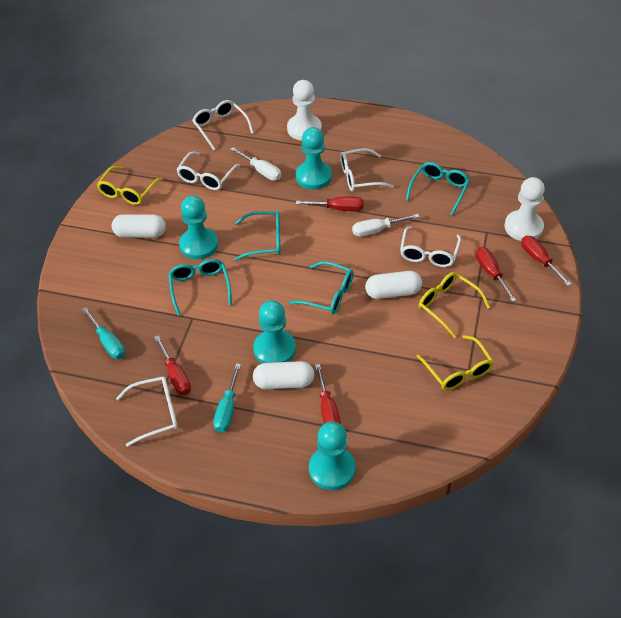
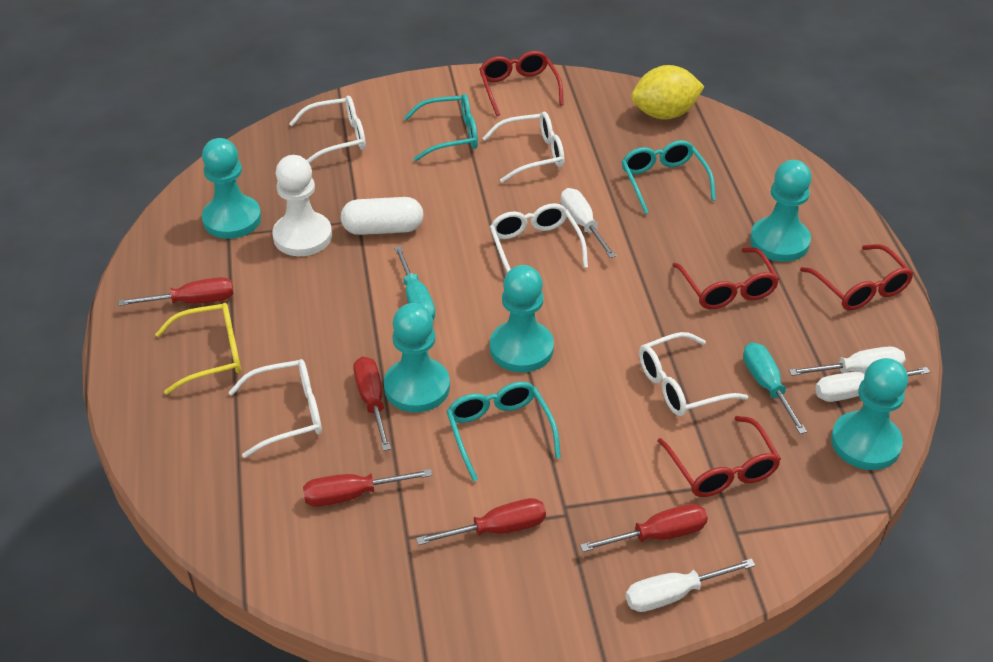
red glasses: none = 0 -> [479,51,564,116] [658,416,781,497] [672,248,779,309] [800,244,914,310] = 4
turquoise glasses: [168,259,231,315] [234,211,281,260] [289,261,354,314] [406,162,470,215] = 4 -> [404,94,478,161] [446,382,561,482] [621,140,716,214] = 3
turquoise pawn: [179,195,218,260] [253,300,296,363] [296,127,332,190] [309,421,356,490] = 4 -> [202,138,261,239] [384,303,450,412] [490,265,554,372] [750,160,812,262] [831,358,908,470] = 5
white capsule: [112,214,166,238] [253,361,314,389] [365,271,422,299] = 3 -> [341,197,424,235] = 1
white pawn: [287,80,322,141] [505,177,545,241] = 2 -> [272,155,332,256] = 1
white screwdriver: [230,147,282,181] [352,214,419,237] = 2 -> [561,188,616,258] [626,558,755,612] [789,346,906,376] [815,367,930,402] = 4
yellow glasses: [97,166,163,205] [416,335,494,390] [419,272,490,338] = 3 -> [155,303,241,394] = 1
yellow lemon: none = 0 -> [631,65,705,119] = 1

